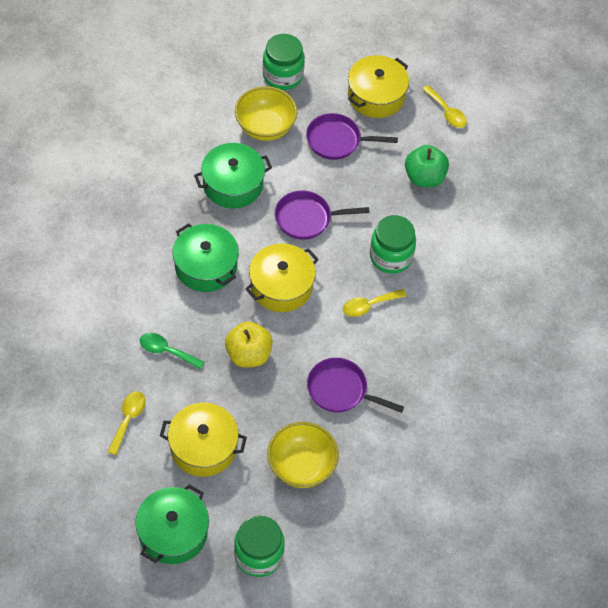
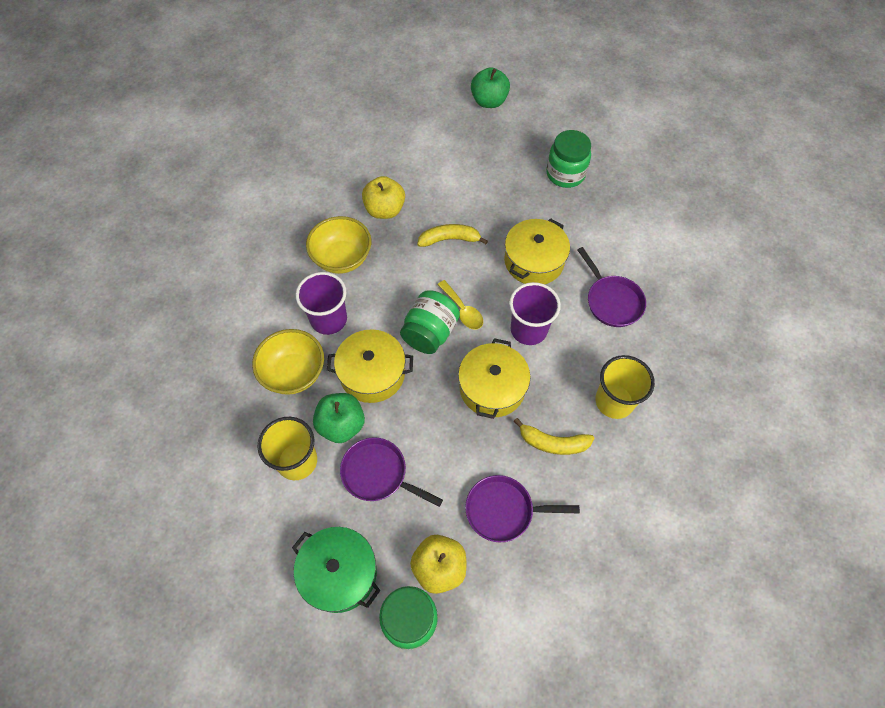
green apple: [405,145,449,188] = 1 -> [313,393,365,443] [471,67,510,108] = 2
green pot: [135,484,209,564] [172,223,239,292] [194,143,272,208] = 3 -> [292,527,380,613] = 1
green spoon: [140,333,204,369] = 1 -> none = 0
purple cup: none = 0 -> [296,272,347,335] [509,282,561,345] = 2
yellow apple: [225,321,273,368] = 1 -> [362,176,405,219] [410,535,466,594] = 2
yellow banana: none = 0 -> [417,224,488,247] [514,418,594,455] = 2
yellow cup: none = 0 -> [257,417,317,480] [595,355,655,419] = 2
yellow spoon: [107,391,146,455] [343,289,407,317] [422,85,467,128] = 3 -> [438,280,483,329] = 1

